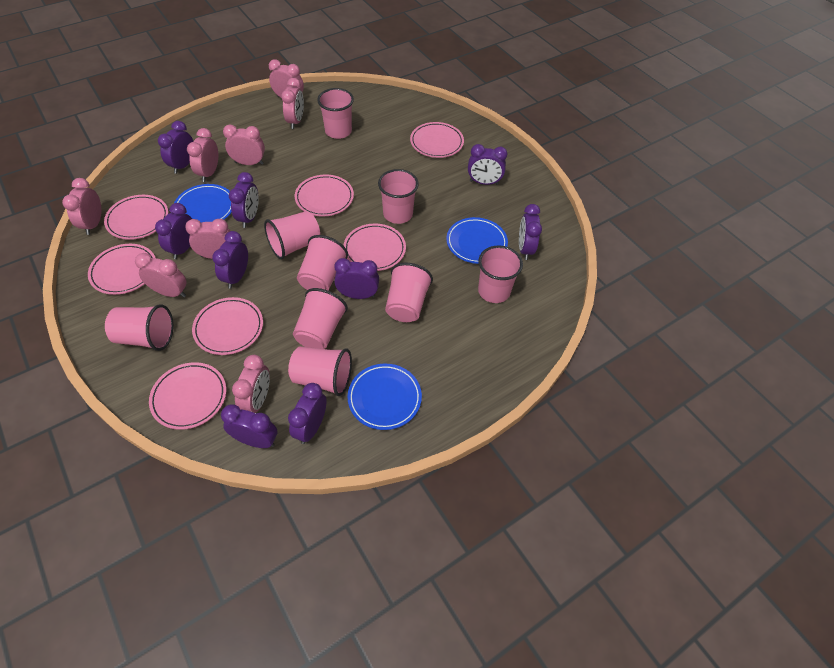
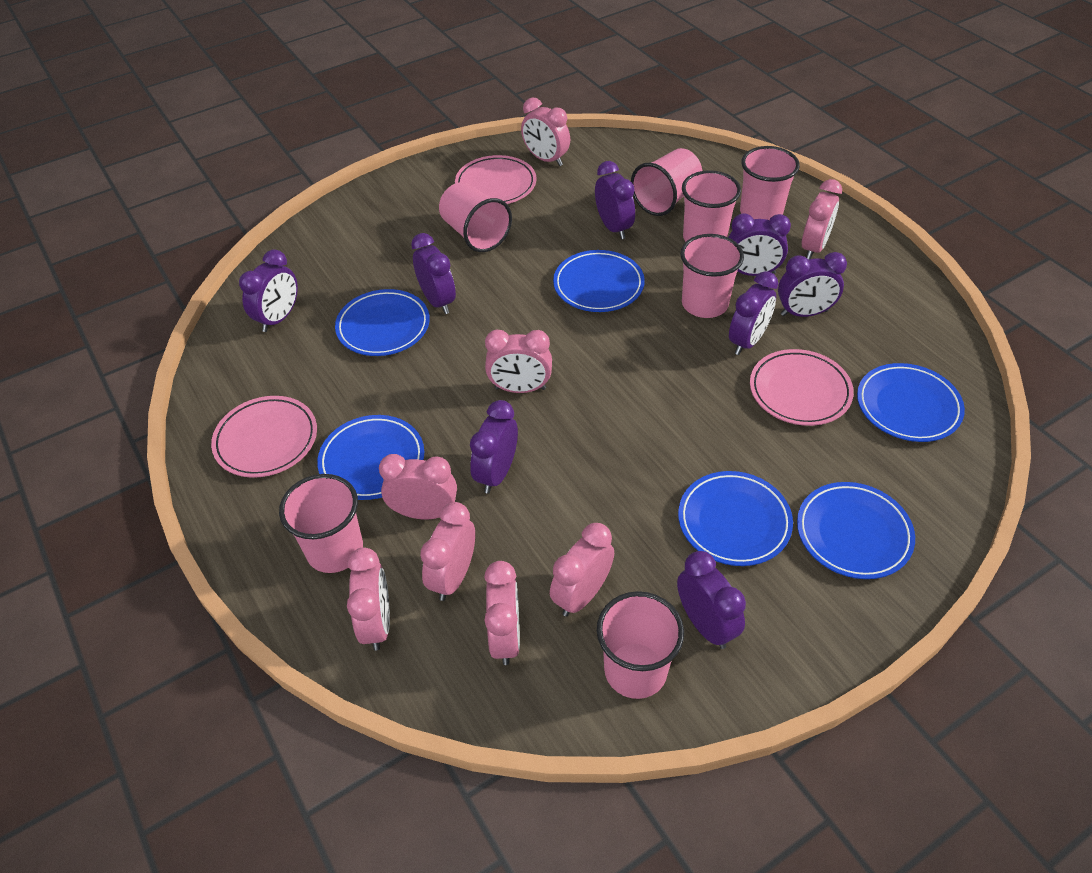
blue plate: [174,184,232,223] [348,363,422,430] [446,217,508,264] = 3 -> [317,415,424,500] [335,289,430,356] [553,250,645,312] [678,471,793,566] [797,482,915,579] [857,363,965,442] = 6
pink cup: [105,304,173,351] [264,211,320,259] [288,346,352,396] [293,288,348,349] [297,235,348,290] [317,88,354,139] [378,169,419,224] [385,263,433,322] [478,245,523,303] = 9 -> [279,474,363,573] [439,182,512,252] [597,591,684,699] [631,148,702,216] [680,234,744,318] [682,170,741,242] [740,146,800,220] = 7
pink plate: [88,244,156,295] [104,195,168,240] [149,362,226,430] [192,297,263,355] [295,174,354,217] [343,223,406,271] [410,122,464,158] = 7 -> [211,396,317,478] [455,155,536,204] [750,349,854,426] = 3
purple clock: [155,203,192,259] [158,121,193,174] [212,231,248,289] [221,404,277,448] [229,172,259,228] [288,383,327,444] [335,258,379,299] [468,144,507,185] [519,204,542,260] = 9 -> [239,249,298,332] [411,233,456,314] [470,400,518,493] [595,161,635,239] [677,551,746,649] [728,213,791,276] [729,271,778,355] [778,252,847,317] = 8

